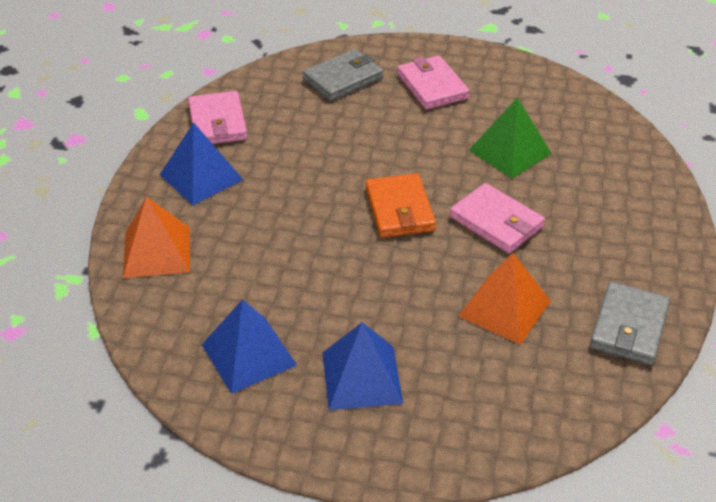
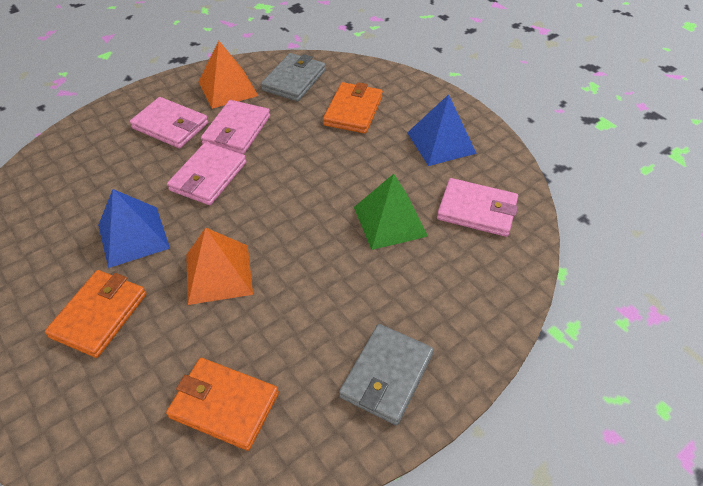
blue pyramid: [160,122,243,205] [202,299,297,394] [322,322,403,410] = 3 -> [98,189,170,268] [407,94,477,166] = 2
orange wallet: [366,173,436,238] = 1 -> [45,270,146,358] [166,358,279,451] [323,82,383,134] = 3
pink wallet: [188,91,248,144] [397,56,470,110] [450,183,545,253] = 3 -> [130,97,208,148] [167,142,246,205] [201,100,270,155] [437,178,518,237] = 4

